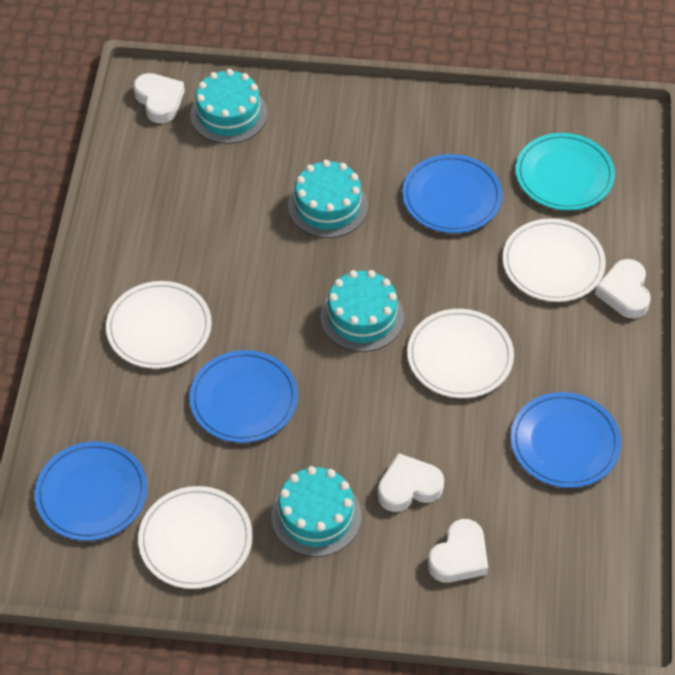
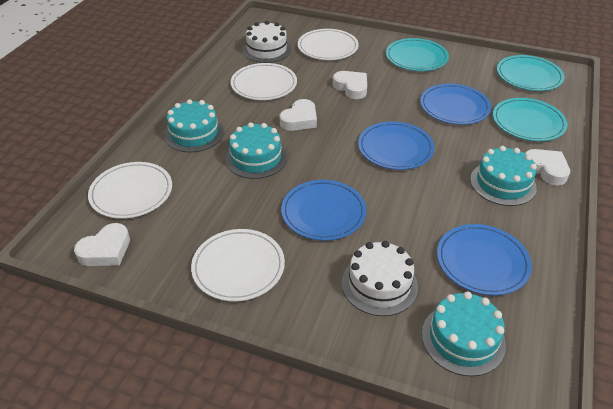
turquoise plate: [516,133,615,211] = 1 -> [386,38,449,71] [493,98,567,141] [497,55,564,91] = 3
white cake: none = 0 -> [242,21,291,63] [342,241,418,316] = 2

